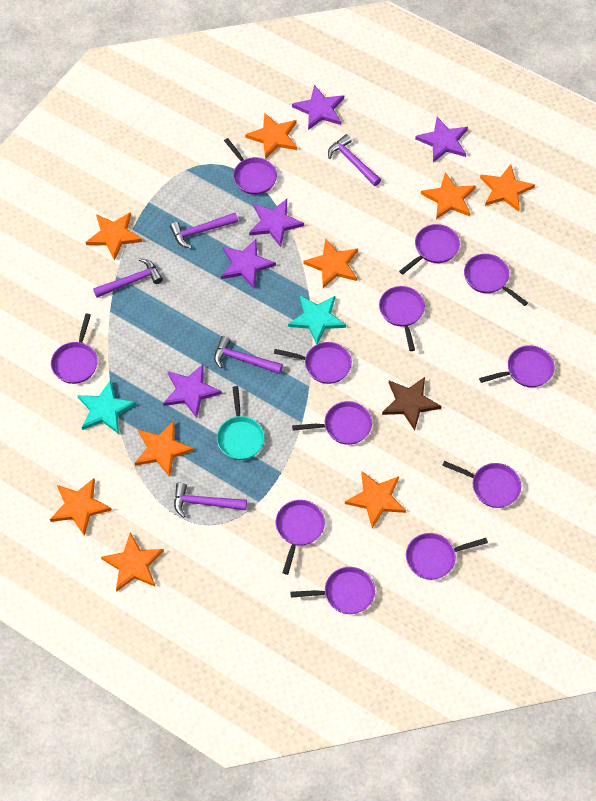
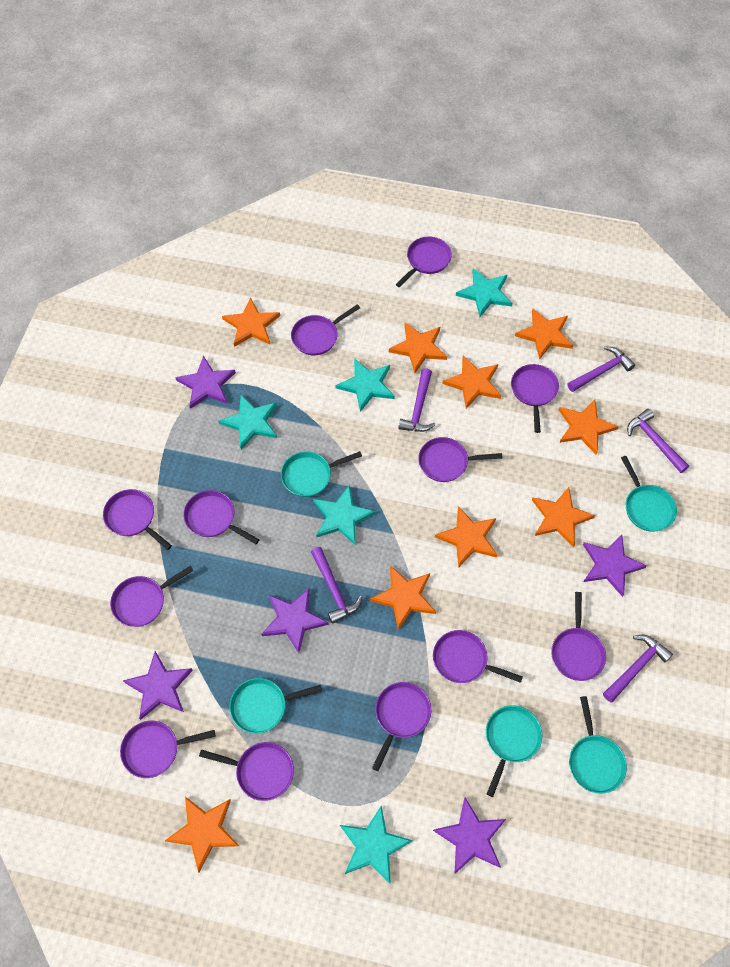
brown star: [382,377,442,430] = 1 -> none = 0
turquoise pan: [217,386,265,460] = 1 -> [229,678,322,734] [281,451,362,497] [486,705,542,797] [569,696,627,794] [621,456,677,532] = 5
turquoise star: [77,380,136,434] [288,295,346,345] = 2 -> [218,394,277,449] [313,485,376,545] [335,358,395,412] [340,806,413,884] [456,268,513,317] = 5

